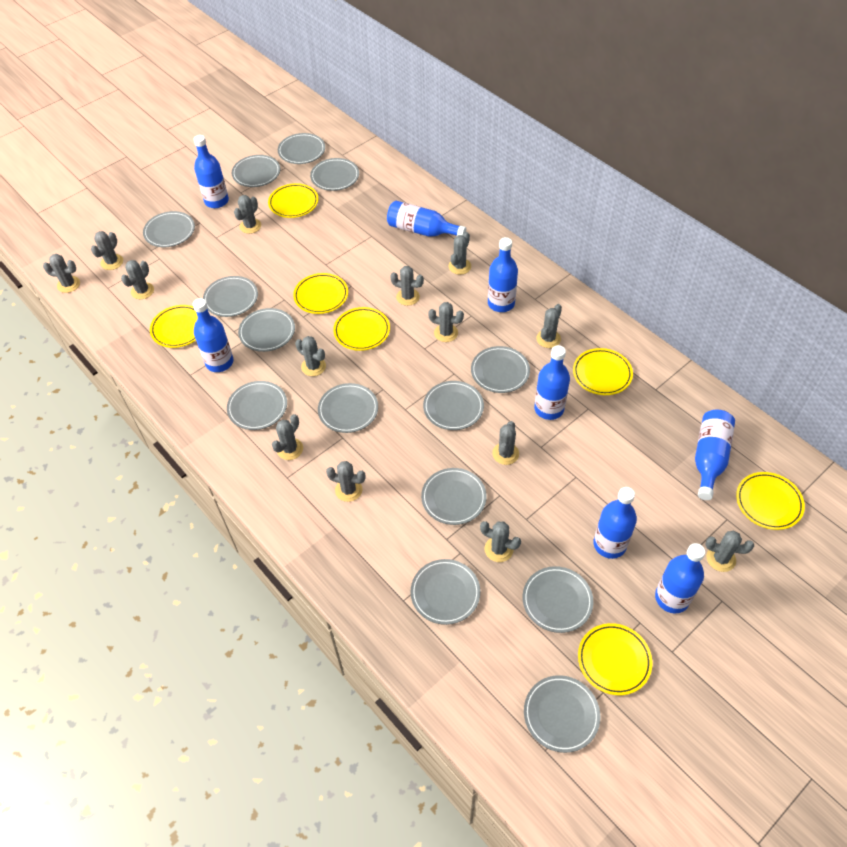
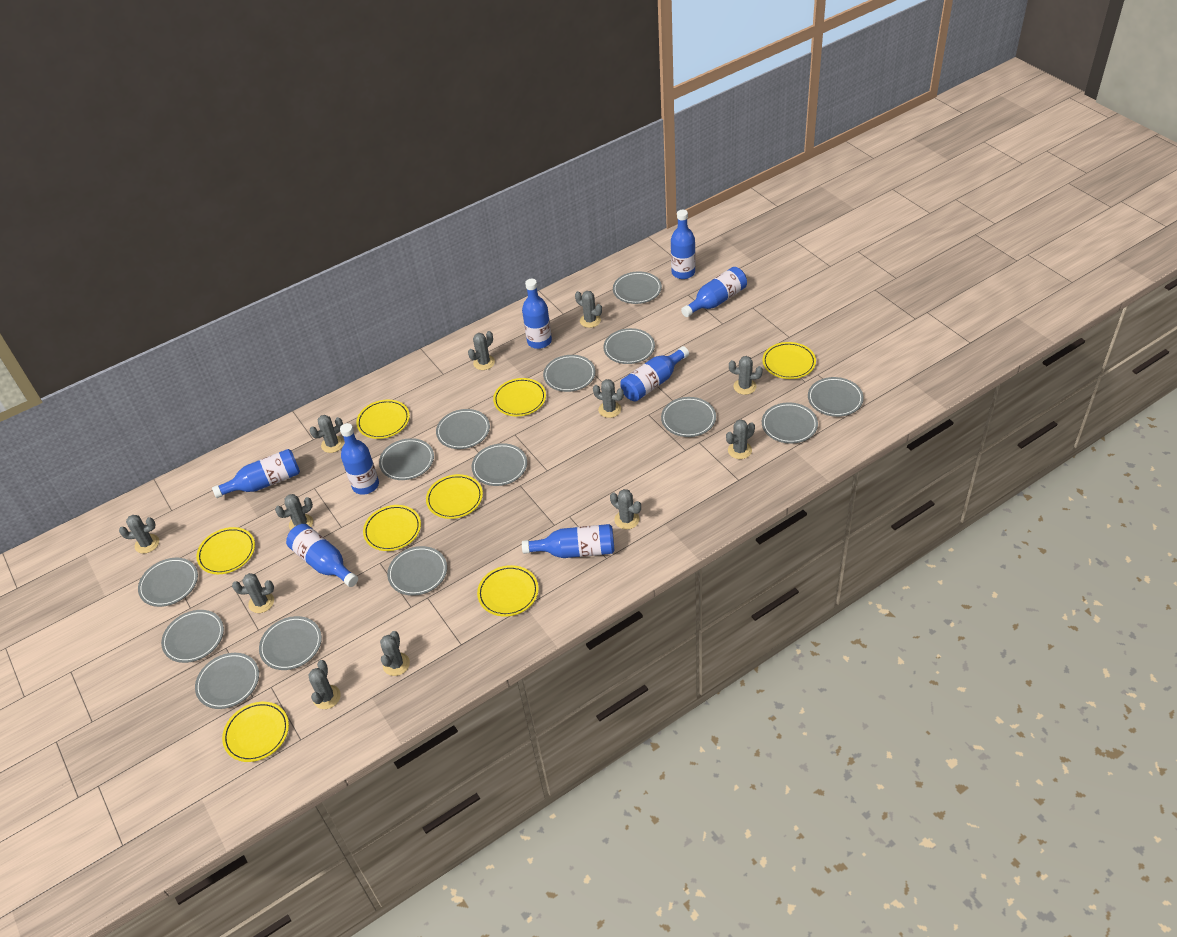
grey cactus: [43,254,80,293] [91,231,123,270] [121,260,154,299] [234,195,261,234] [272,414,303,460] [295,336,326,376] [326,461,366,502] [390,266,424,306] [428,302,464,342] [449,232,471,275] [480,521,521,562] [492,421,519,465] [536,304,562,348] [706,531,754,572] = 14 -> [119,515,159,554] [232,573,274,613] [275,494,313,530] [308,660,341,709] [310,415,344,453] [380,631,410,676] [468,331,495,370] [575,291,602,328] [593,379,624,418] [610,489,641,529] [726,419,755,459] [729,356,763,395] = 12
yellow plate: [150,305,198,348] [268,183,318,218] [293,273,348,314] [333,307,390,351] [573,348,633,395] [578,623,652,695] [736,472,805,530] = 7 -> [196,527,255,574] [222,702,289,762] [356,400,410,439] [363,505,421,551] [426,474,483,519] [477,565,539,617] [493,378,546,416] [762,342,816,379] = 8

